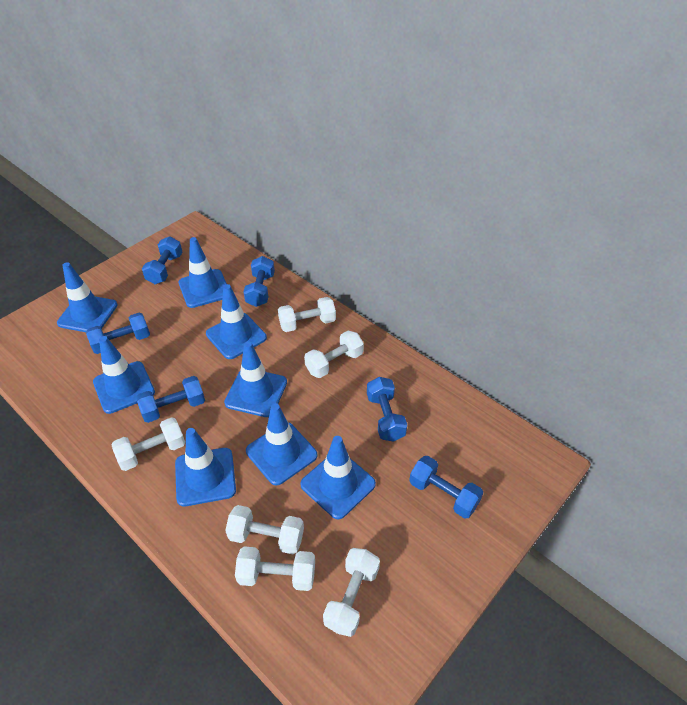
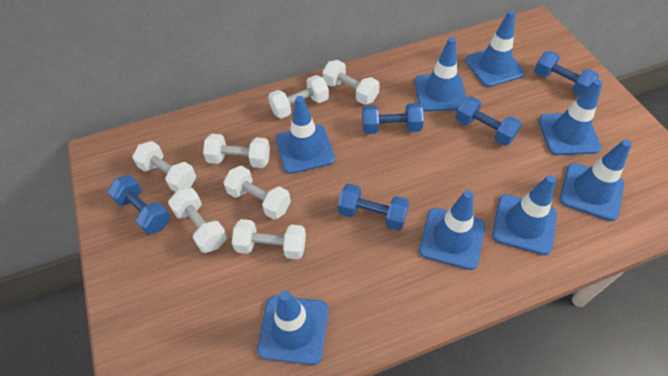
blue dumbbell: [86,313,150,354] [136,376,205,423] [142,236,182,284] [243,256,275,307] [367,377,407,441] [409,456,484,519] = 6 -> [107,175,170,235] [338,184,409,230] [362,103,424,134] [455,96,522,146] [534,51,599,96] = 5
white dumbbell: [111,417,185,471] [225,505,304,554] [235,546,315,591] [278,297,336,332] [304,331,364,378] [323,548,380,637] = 6 -> [132,141,196,192] [168,188,227,253] [203,134,270,168] [223,166,291,220] [232,219,306,259] [268,75,329,119] [322,60,380,105] = 7

